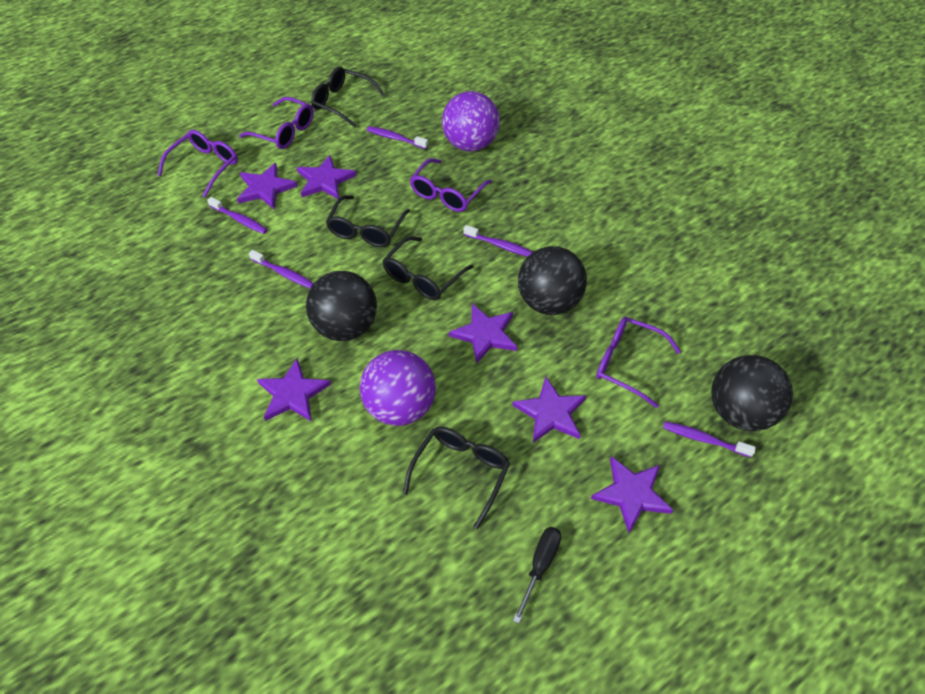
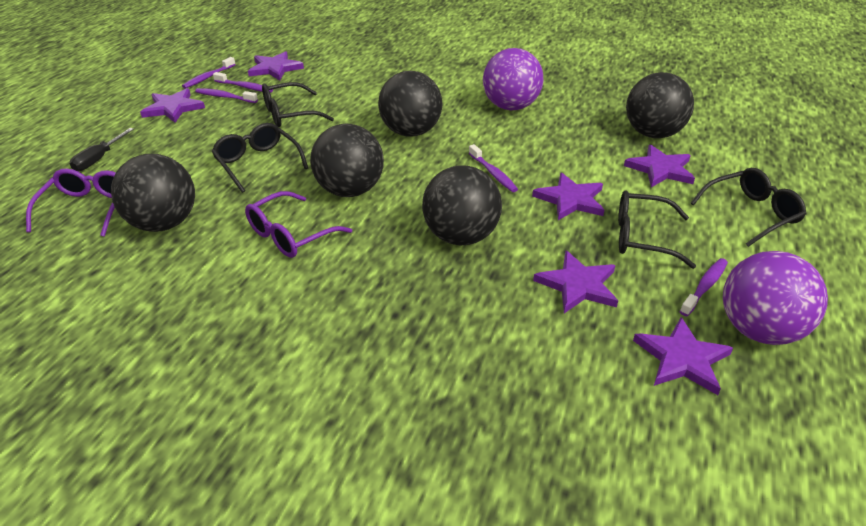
black ball: [306,271,377,341] [518,246,587,315] [711,355,793,431] = 3 -> [111,154,195,232] [310,124,384,197] [378,71,442,136] [422,165,502,245] [626,72,694,138] = 5
purple glasses: [158,130,238,197] [239,97,314,149] [410,158,492,212] [596,317,681,408] = 4 -> [26,168,116,237] [245,191,352,258] = 2

